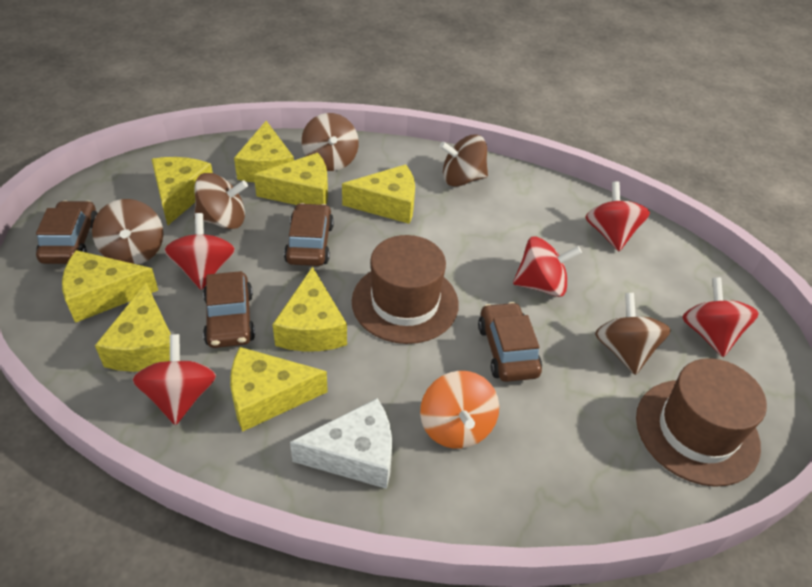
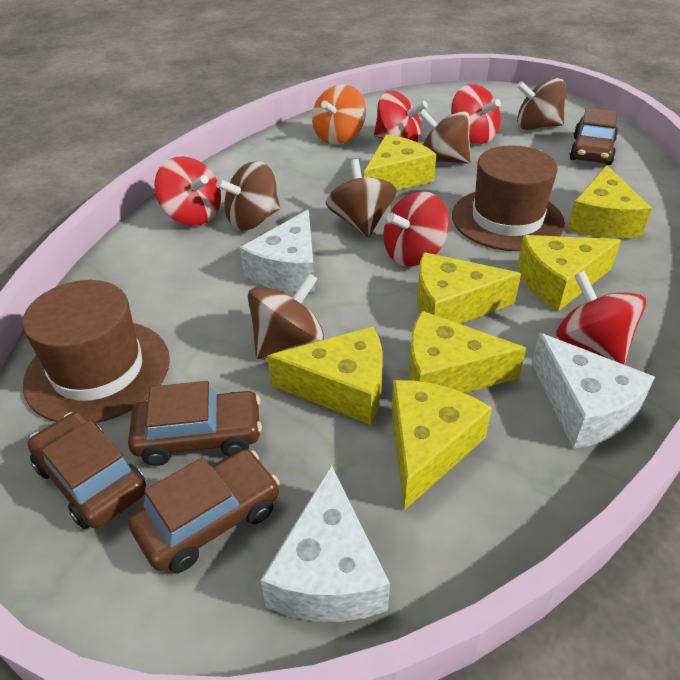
white cheese: [290,398,392,489] = 1 -> [240,210,315,292] [260,465,390,622] [532,333,655,449] = 3
yellow cheese: [62,250,158,323] [95,283,171,372] [152,157,213,225] [230,347,328,432] [234,121,294,182] [254,153,328,205] [272,267,347,351] [342,164,415,224] = 8 -> [267,326,383,425] [364,134,436,190] [391,380,492,510] [409,311,526,393] [417,252,521,324] [517,235,621,311] [567,165,652,238] = 7

